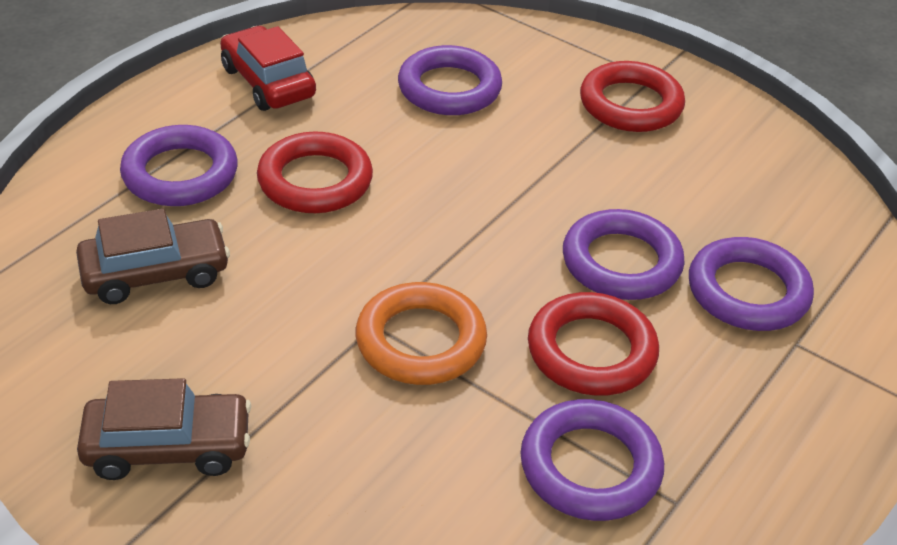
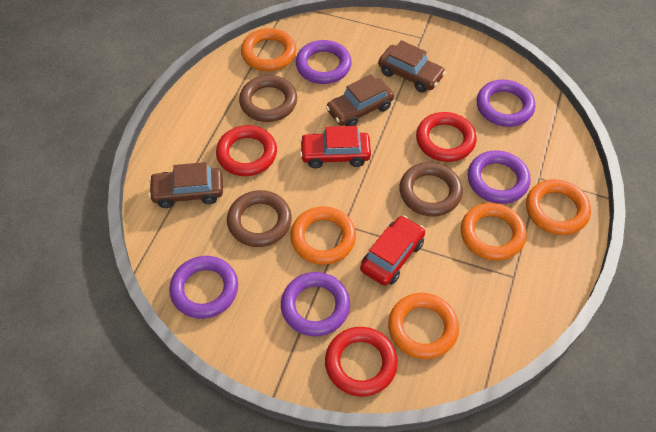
brown car: [76,208,230,304] [77,378,251,480] = 2 -> [148,162,223,208] [326,74,394,126] [378,40,446,93] = 3
brown ring: none = 0 -> [227,190,292,247] [239,75,297,122] [400,162,463,217] = 3
orange ring: [356,282,487,385] = 1 -> [241,28,296,71] [291,206,356,265] [388,293,459,359] [461,203,527,261] [526,179,591,235] = 5
red car: [220,26,316,111] = 1 -> [300,126,371,168] [360,216,425,286] = 2

